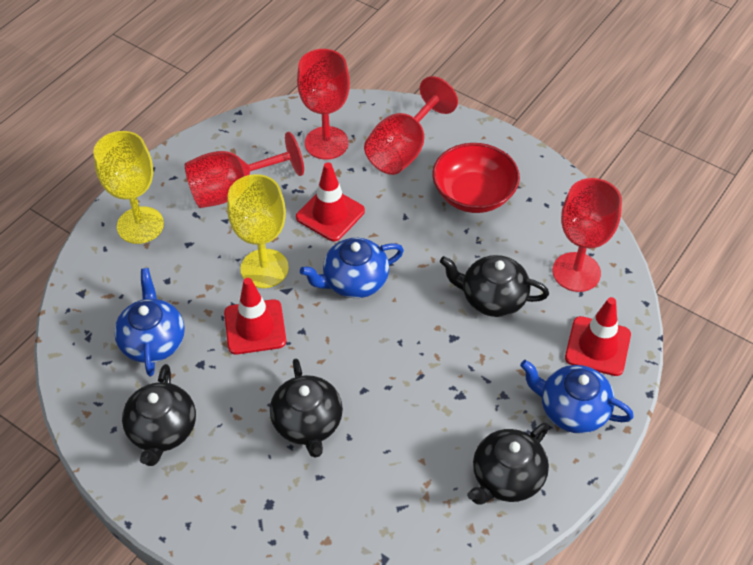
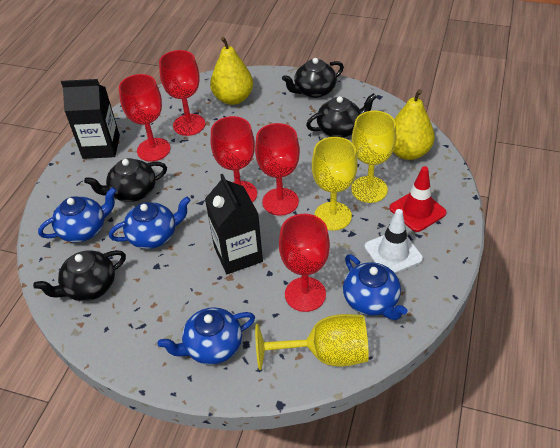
black carton: none = 0 -> [61,79,120,159] [205,174,263,274] = 2
blue teapot: [114,268,185,376] [300,238,404,298] [520,360,634,434] = 3 -> [38,187,117,243] [109,197,191,249] [158,307,255,365] [343,254,407,320] = 4
red bowl: [433,143,520,213] = 1 -> none = 0
red goblet: [185,132,304,208] [297,49,350,160] [364,76,458,175] [552,178,622,292] = 4 -> [119,74,170,161] [159,50,205,136] [211,116,257,203] [255,123,300,216] [279,214,330,312] = 5
red traffic cone: [224,278,286,354] [296,162,365,241] [565,297,631,376] = 3 -> [389,166,447,232] = 1
white traffic cone: none = 0 -> [364,209,423,274] = 1
yellow goblet: [93,131,164,244] [227,174,289,288] = 2 -> [255,314,369,370] [312,137,357,231] [351,111,396,203] = 3
yellow pear: none = 0 -> [210,37,253,105] [393,89,435,160] = 2

